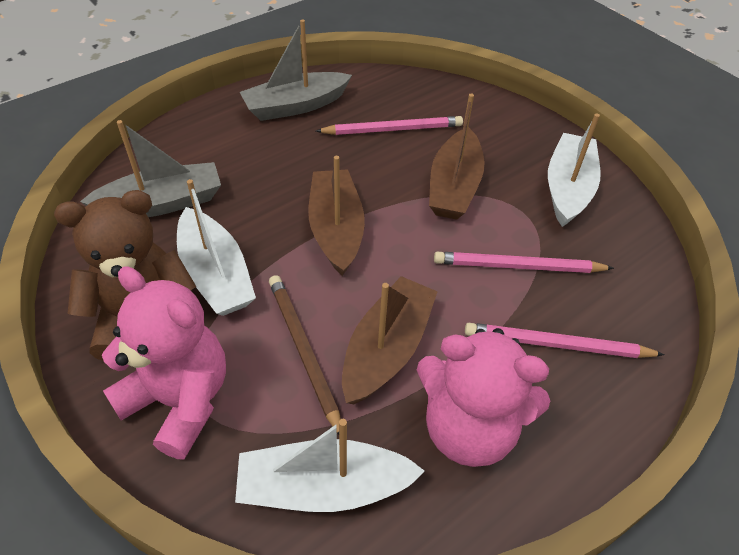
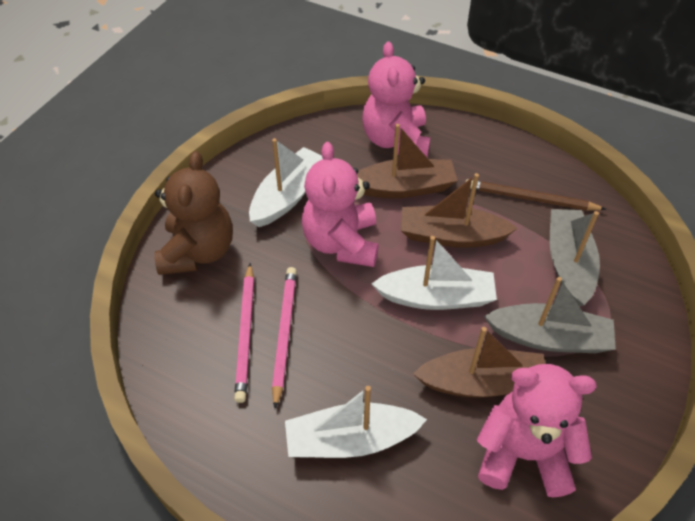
pink pencil: [316,116,463,135] [434,252,614,273] [465,323,665,358] = 3 -> [234,263,254,403] [272,267,297,409] = 2
pink teddy bear: [102,266,226,459] [417,328,550,467] = 2 -> [302,142,379,267] [362,41,430,157] [477,364,597,498] = 3

